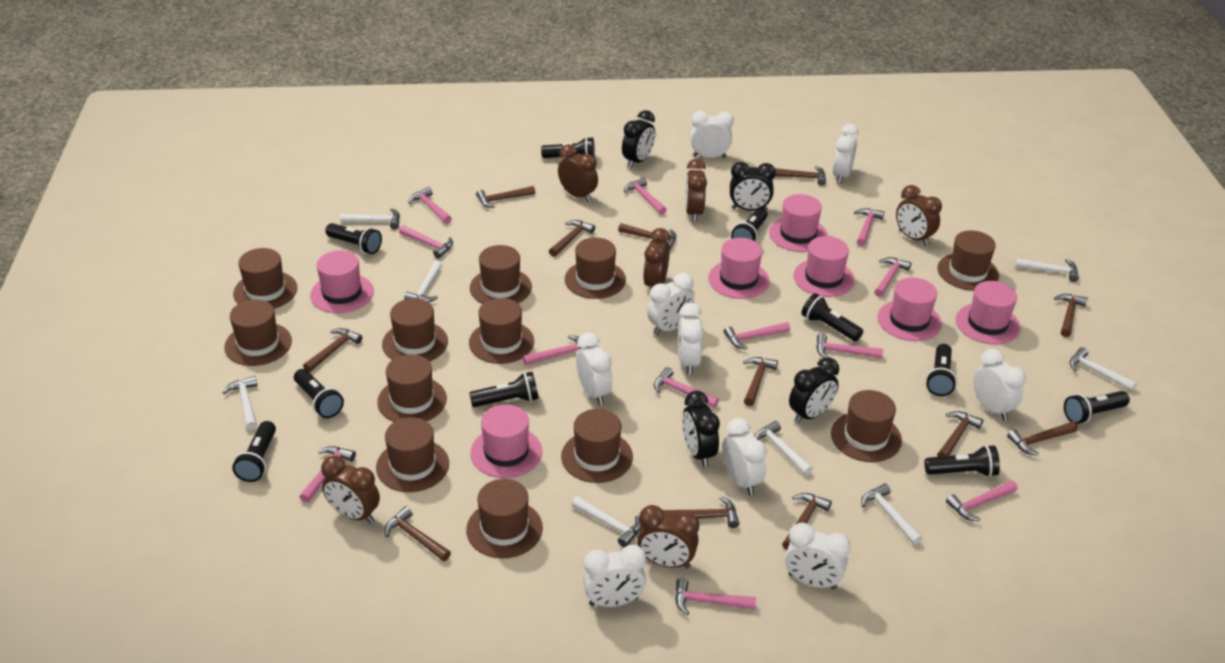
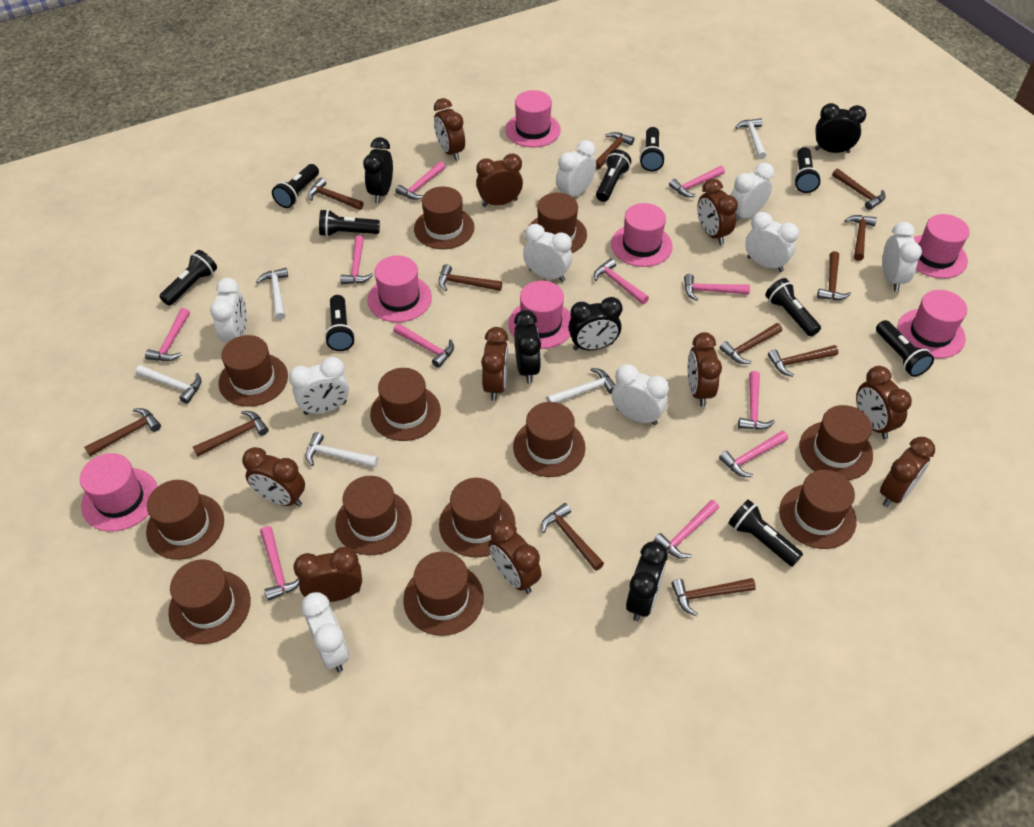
black clock: [622,110,655,168] [682,391,720,467] [730,162,776,211] [789,357,839,424] = 4 -> [363,137,393,203] [514,310,541,383] [568,297,622,351] [626,541,668,621] [815,103,866,153] = 5
brown clock: [321,455,380,524] [558,144,598,202] [637,505,699,568] [643,228,671,291] [685,159,707,222] [896,185,942,246] = 6 -> [242,447,305,507] [293,547,362,602] [434,98,465,161] [476,153,523,207] [481,327,508,401] [489,520,542,594] [688,332,722,407] [697,179,738,245] [856,366,912,439] [880,437,935,507] = 10
pink hammer: [300,446,356,503] [399,225,453,258] [408,187,452,224] [523,335,582,365] [624,177,667,215] [654,367,719,408] [675,578,756,615] [724,322,790,350] [816,333,883,358] [854,208,884,246] [874,257,911,297] [946,480,1018,521] = 12 -> [145,308,190,361] [260,526,299,601] [340,235,373,284] [393,323,454,368] [395,161,445,200] [594,258,649,304] [653,500,719,559] [669,166,725,197] [684,274,750,301] [719,431,788,477] [738,371,775,430] = 11
white hammer: [222,376,257,430] [340,208,400,229] [404,260,442,302] [572,496,641,547] [754,421,813,475] [861,483,923,545] [1015,258,1079,282] [1069,347,1137,391] = 8 -> [136,365,202,404] [256,268,288,320] [306,432,378,468] [546,368,616,403] [735,118,766,159] = 5

